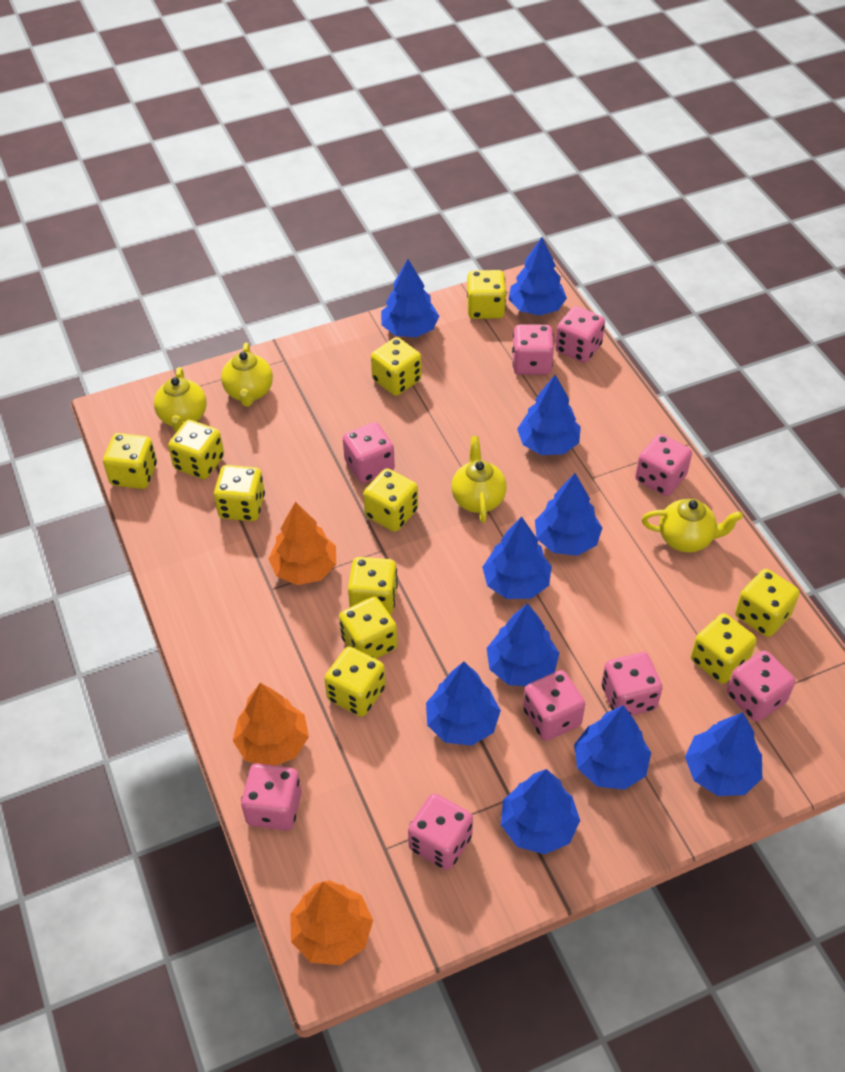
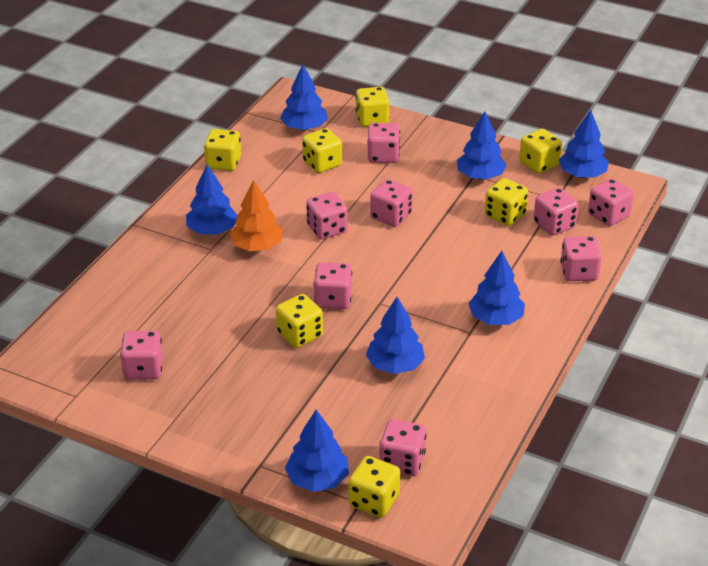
blue tree: [381,259,439,337] [426,662,501,746] [482,517,552,599] [487,603,559,686] [501,769,580,854] [509,237,567,316] [517,375,581,455] [535,473,602,556] [574,705,651,790] [685,712,762,796] = 10 -> [186,164,237,235] [280,64,328,131] [285,410,349,492] [366,297,425,374] [457,112,507,179] [468,251,525,325] [559,110,609,178] = 7
orange tree: [233,683,309,766] [268,502,336,585] [290,880,373,965] = 3 -> [230,179,283,251] = 1
yellow dice: [103,433,157,489] [168,420,224,479] [214,465,265,521] [324,647,386,717] [339,597,398,659] [348,557,398,615] [363,468,418,532] [371,337,422,396] [467,270,506,319] [691,613,757,684] [735,569,800,637] = 11 -> [204,129,241,171] [276,294,323,348] [302,128,342,173] [349,456,400,518] [356,87,390,127] [485,178,528,226] [519,129,562,174] = 7
yellow teapot: [154,367,207,432] [221,343,273,407] [452,436,507,523] [642,499,743,552] = 4 -> none = 0

